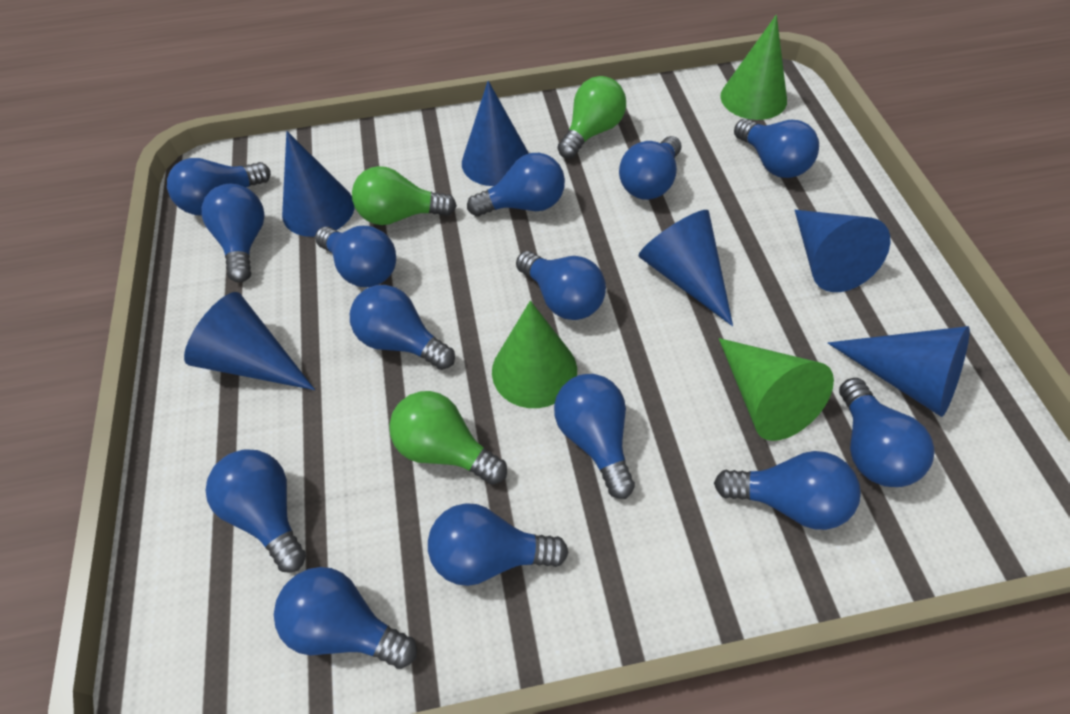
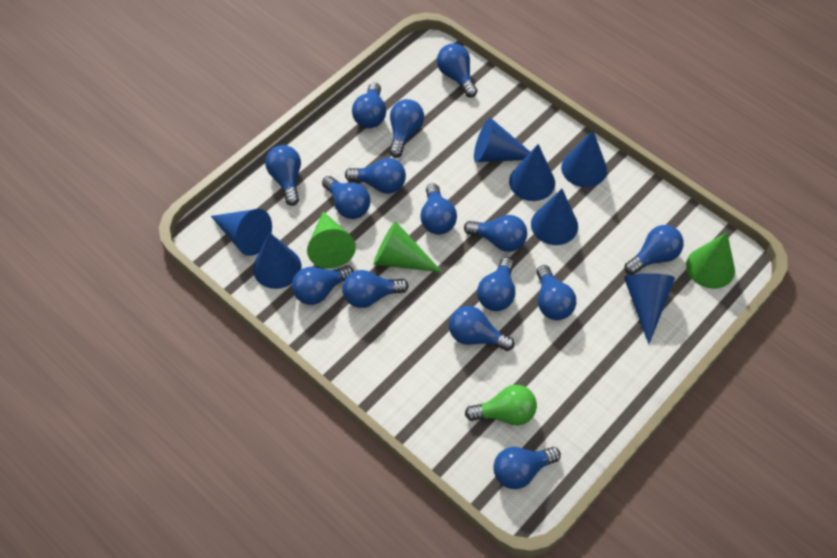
blue cone: [184,292,315,390] [282,131,355,237] [462,81,529,186] [638,210,733,326] [795,210,890,292] [828,326,970,417] = 6 -> [211,209,272,256] [253,232,302,289] [474,118,530,162] [509,144,555,201] [531,189,578,245] [561,130,607,187] [624,273,675,344] = 7
blue light bulb: [167,158,271,216] [201,184,264,283] [206,449,306,572] [274,567,417,669] [315,226,396,287] [350,285,455,370] [428,503,569,586] [467,153,565,217] [516,251,606,320] [554,374,635,499] [619,136,681,200] [714,451,861,530] [734,119,819,178] [839,378,934,487] = 14 -> [265,145,301,206] [292,265,354,305] [322,176,370,219] [342,270,409,308] [345,158,406,194] [352,82,386,128] [389,99,424,158] [420,183,457,234] [437,43,477,97] [449,306,514,351] [464,215,527,252] [477,257,515,311] [493,447,561,489] [536,265,576,320] [624,225,684,275] = 15
green light bulb: [352,166,457,225] [389,391,507,485] [558,76,626,159] = 3 -> [465,385,537,425] = 1

